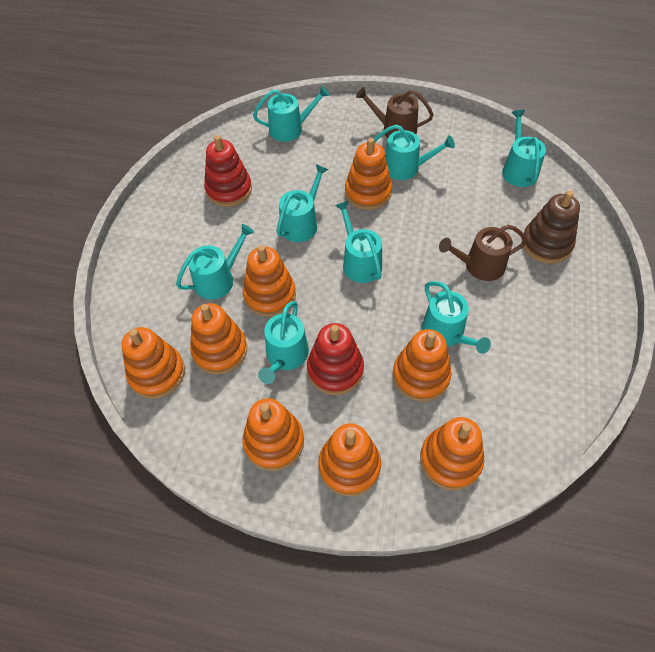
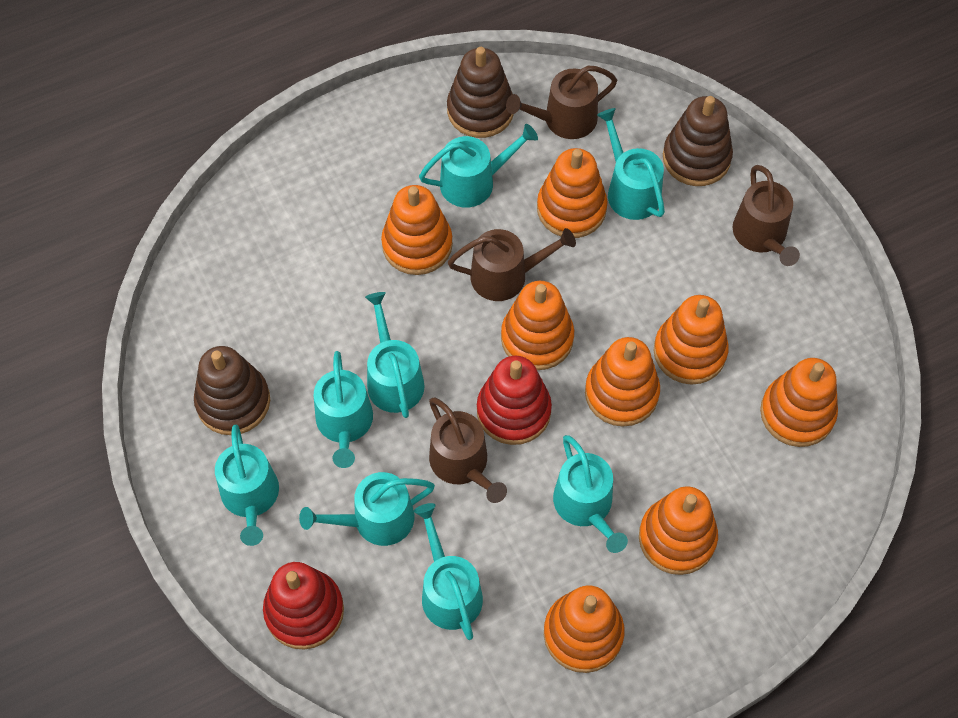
brown stacking toy: [522,191,580,264] = 1 -> [194,346,270,435] [447,47,514,138] [663,96,733,186] = 3
brown watering can: [356,87,433,138] [439,225,527,281] = 2 -> [429,398,507,503] [448,228,576,301] [506,66,617,139] [733,165,800,266] = 4

